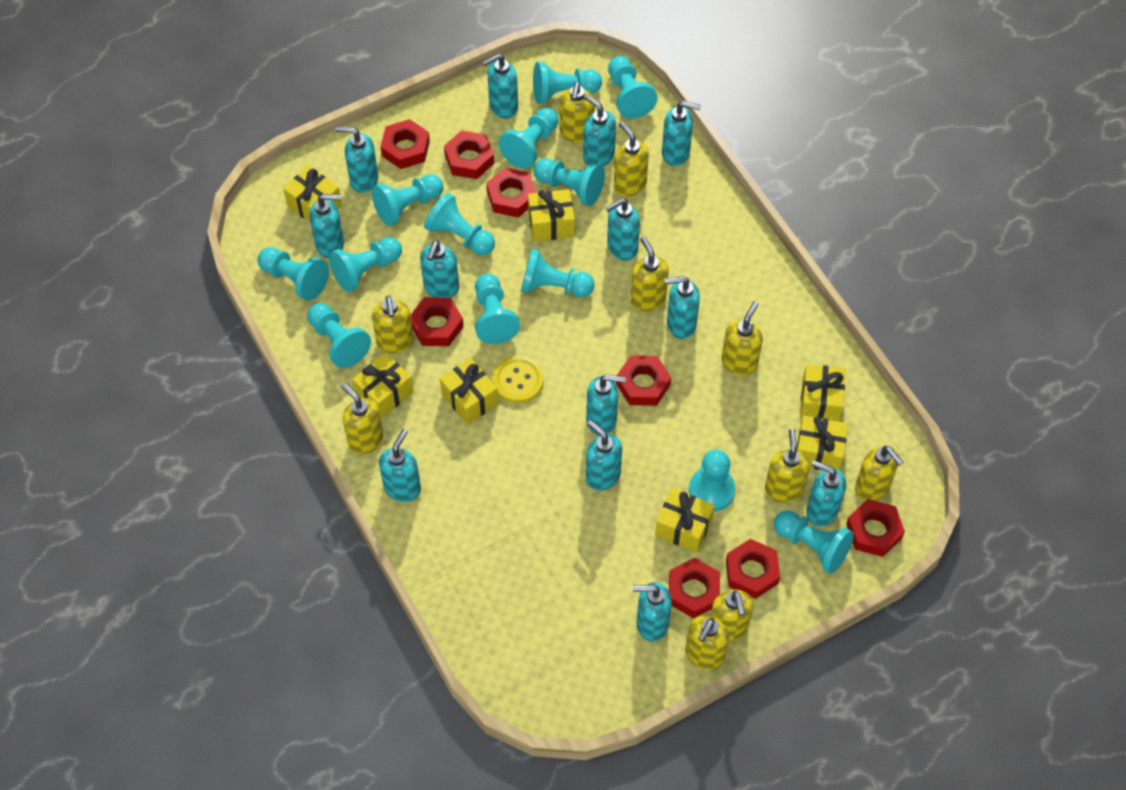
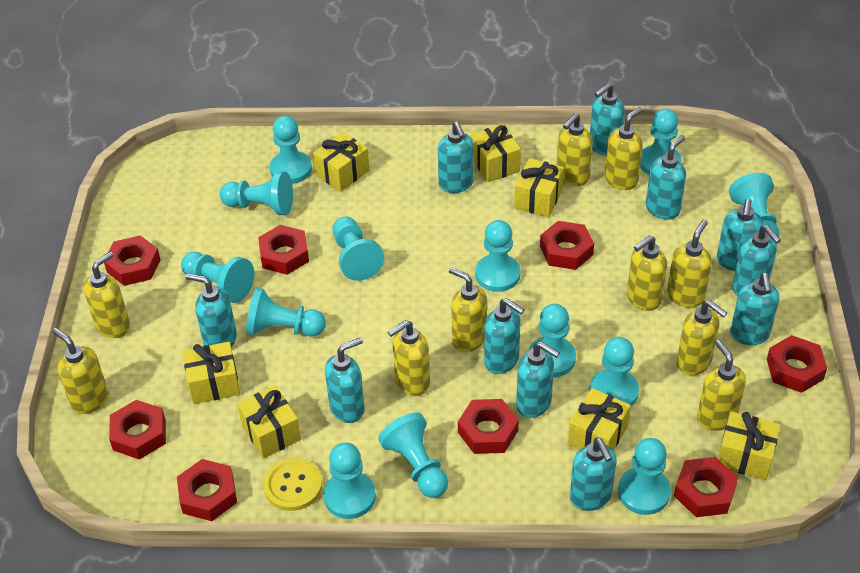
turquoise soap dispenser: [309,194,344,258] [336,126,378,193] [379,429,421,502] [420,240,459,298] [482,54,518,119] [583,94,616,166] [586,374,626,436] [586,420,622,491] [605,198,640,261] [633,582,672,642] [662,101,701,166] [665,276,700,339] [806,460,846,527] = 13 -> [186,273,237,347] [325,337,365,423] [438,121,474,193] [484,298,525,374] [516,342,560,418] [570,438,617,511] [590,83,625,156] [646,135,686,219] [717,199,763,271] [730,273,779,345] [732,225,781,296] = 11

